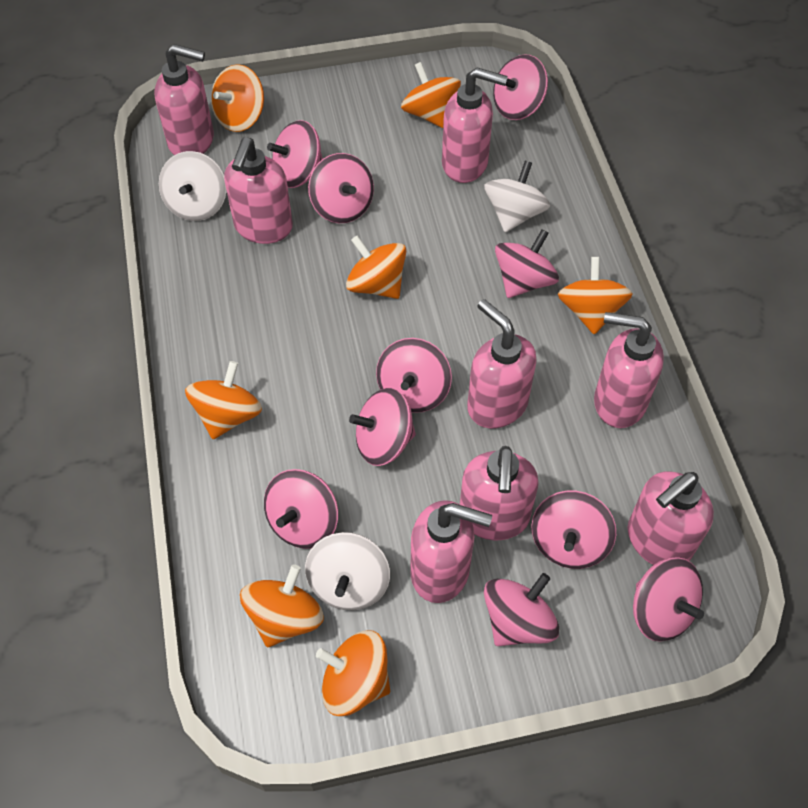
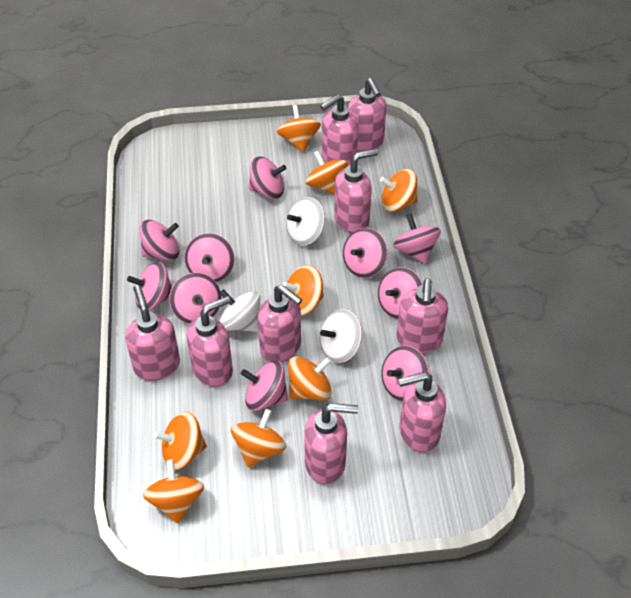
orange spinning top: [185,361,262,439] [211,64,264,132] [240,564,324,647] [316,630,390,716] [346,235,406,299] [401,62,461,128] [558,257,633,334] = 7 -> [143,459,204,523] [154,412,207,470] [231,409,286,467] [277,105,321,152] [282,265,324,316] [288,356,332,400] [306,151,348,195] [380,169,418,212] = 8
pink soap dispenser: [154,44,214,155] [224,137,293,244] [410,500,492,603] [442,68,508,183] [460,446,539,540] [467,299,537,428] [594,312,664,428] [628,471,714,565] = 8 -> [125,285,180,381] [187,296,233,387] [258,285,302,362] [304,403,358,484] [320,94,358,166] [334,149,378,233] [348,78,386,152] [396,278,448,353] [398,372,446,452] = 9

